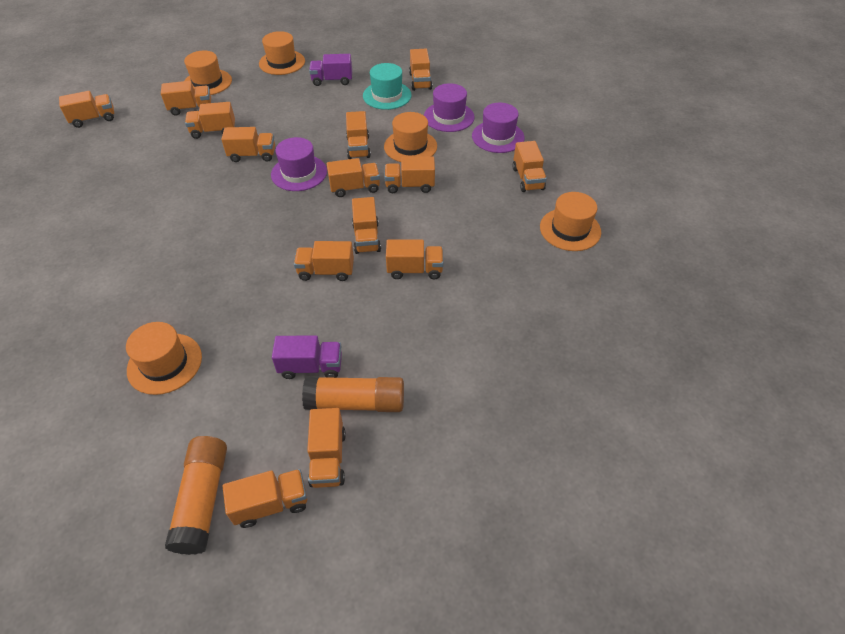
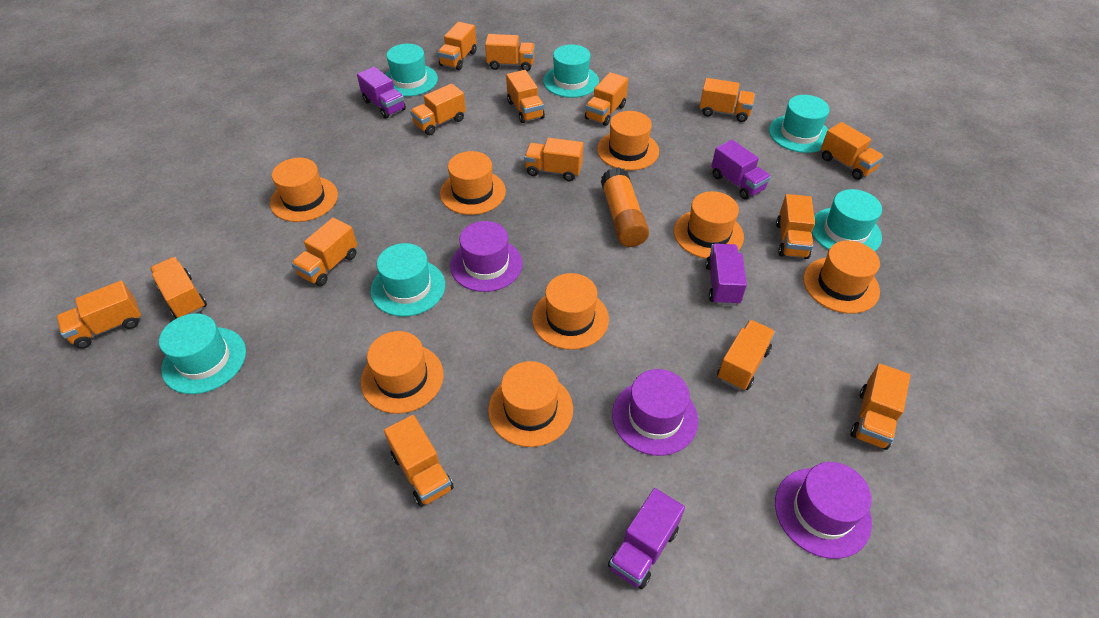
orange glue stick: [165,436,227,555] [302,376,404,412] = 2 -> [601,167,649,247] = 1
orange hat: [126,322,202,395] [184,51,232,95] [259,31,305,75] [384,112,437,162] [540,192,601,251] = 5 -> [270,158,338,222] [361,331,444,414] [440,151,506,215] [488,361,573,447] [532,273,609,350] [597,111,659,170] [674,191,744,259] [803,241,880,314] = 8
orange truck: [59,91,114,128] [161,81,211,116] [185,102,235,139] [221,127,275,162] [223,469,307,528] [294,241,354,281] [307,408,346,488] [327,158,380,197] [346,111,371,159] [352,197,381,254] [385,156,435,193] [386,240,443,279] [409,49,432,91] [513,141,547,192] = 14 -> [56,281,142,349] [150,257,207,319] [291,218,357,286] [384,415,454,507] [410,84,466,135] [438,22,477,70] [485,34,535,71] [506,70,545,123] [524,138,584,181] [585,72,628,126] [699,78,755,122] [717,320,775,390] [776,194,815,259] [821,122,884,180] [851,363,911,450] = 15
purple truck: [272,335,342,379] [309,54,352,86] = 2 -> [357,67,406,119] [608,488,685,589] [706,244,747,306] [711,140,771,199] = 4
turquoise hat: [363,63,412,110] = 1 -> [159,313,246,394] [370,243,445,317] [385,44,438,97] [543,44,599,98] [769,95,830,153] [811,189,882,252] = 6

